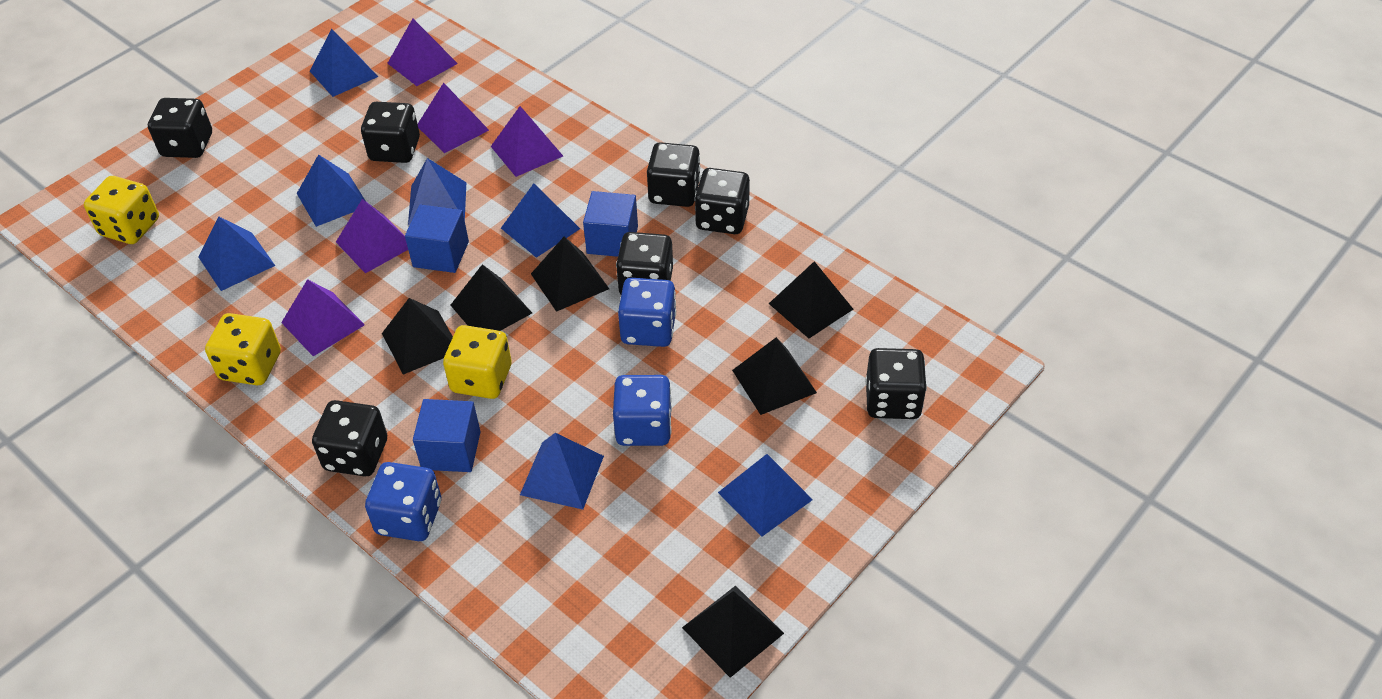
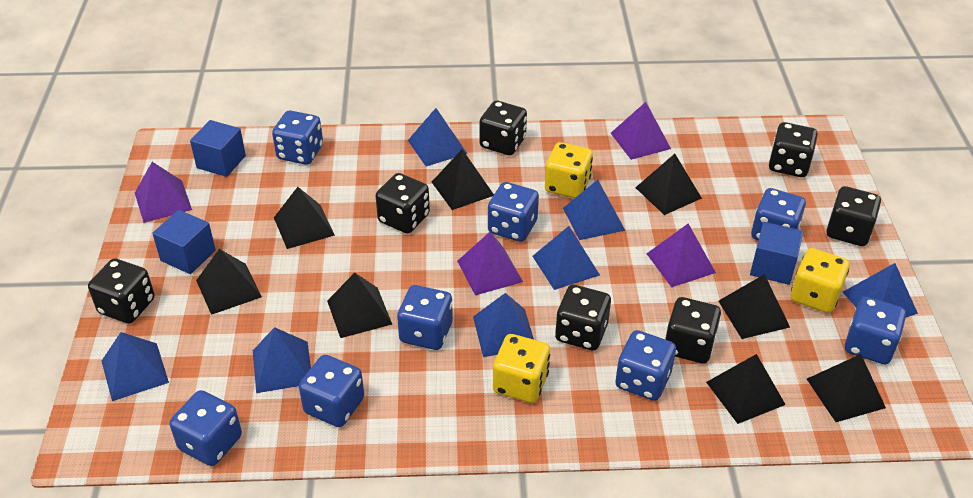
black pyramid: [382,298,453,375] [451,264,532,331] [531,237,609,312] [682,585,784,678] [732,337,817,415] [769,261,853,338] = 6 -> [196,249,262,315] [274,187,335,249] [327,273,392,338] [432,149,494,210] [635,154,702,215] [706,354,786,424] [719,274,790,339] [807,354,886,422] = 8
blue dice: [365,462,441,541] [613,375,672,446] [618,278,676,347] = 3 -> [170,390,242,466] [272,111,323,165] [299,355,364,427] [397,285,453,350] [488,182,539,242] [615,330,676,401] [751,188,806,240] [845,297,906,364] = 8
purple pyramid: [281,279,365,356] [336,199,408,273] [387,19,458,86] [418,83,489,153] [491,106,563,177] = 5 -> [135,162,192,223] [457,232,523,295] [611,102,671,160] [647,224,716,287] = 4

